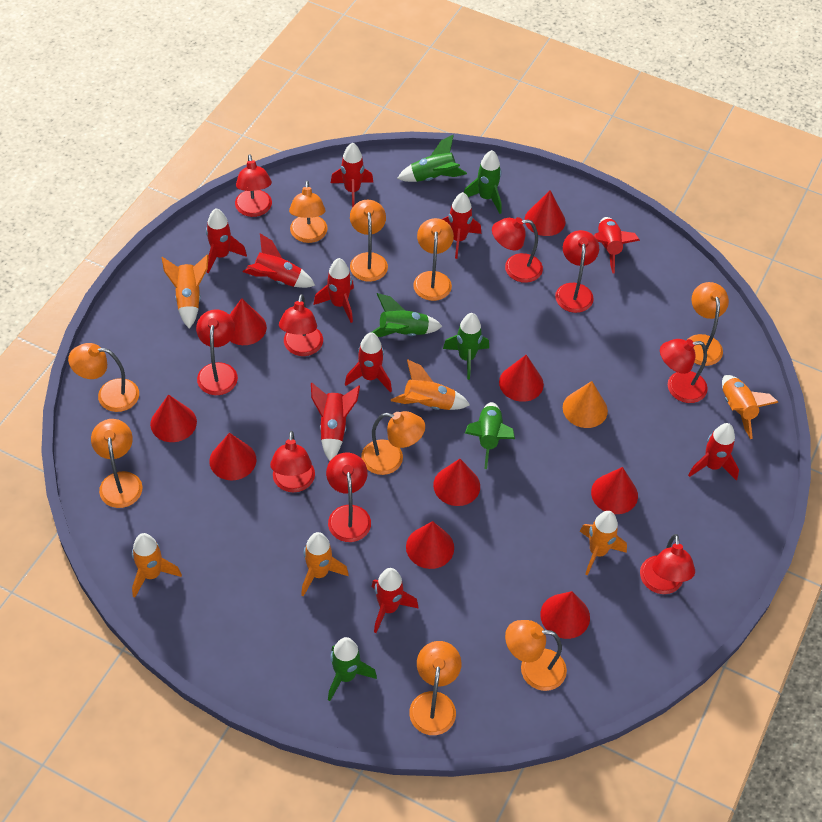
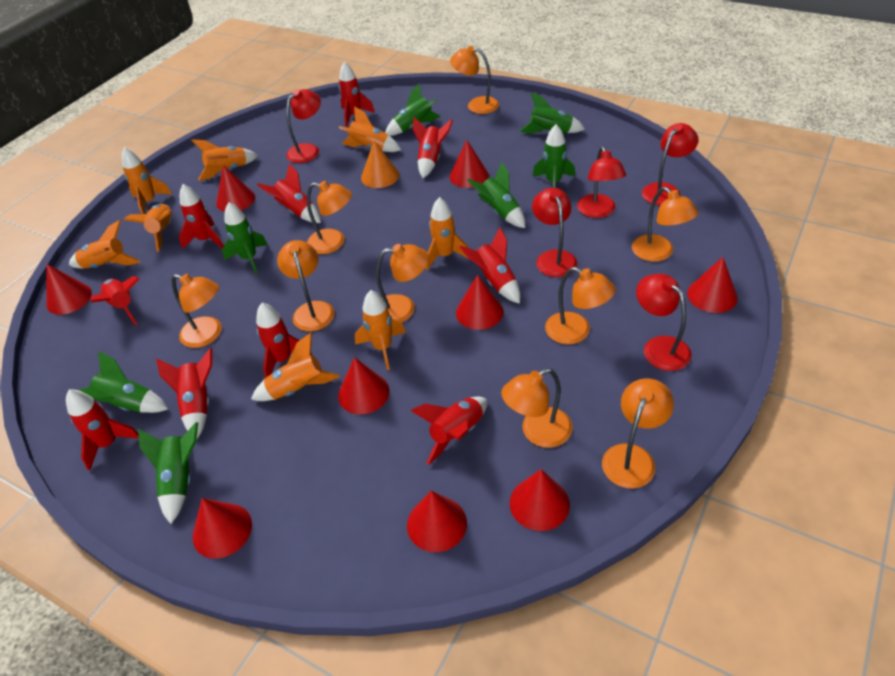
green rocket: [328,637,377,701] [372,293,442,337] [397,135,467,182] [443,313,489,380] [464,150,502,214] [465,402,515,469] = 6 -> [79,351,168,413] [138,422,198,524] [222,202,268,274] [385,84,440,136] [467,162,525,228] [520,92,585,134] [533,124,575,188] = 7
orange rocket: [132,533,182,598] [162,254,209,329] [301,532,349,596] [391,359,470,410] [580,511,627,575] [722,375,779,439] = 6 -> [69,220,140,269] [122,147,172,214] [124,204,172,252] [191,139,258,181] [251,333,340,401] [339,106,401,152] [355,290,406,370] [426,197,469,270] = 8
red lamp: [196,309,238,395] [235,154,272,217] [270,431,315,492] [279,294,323,356] [326,453,371,542] [492,217,543,283] [555,230,599,313] [640,534,695,594] [660,339,708,403] = 9 -> [286,89,321,163] [532,188,577,277] [577,146,626,218] [636,274,692,371] [642,123,698,206] = 5

